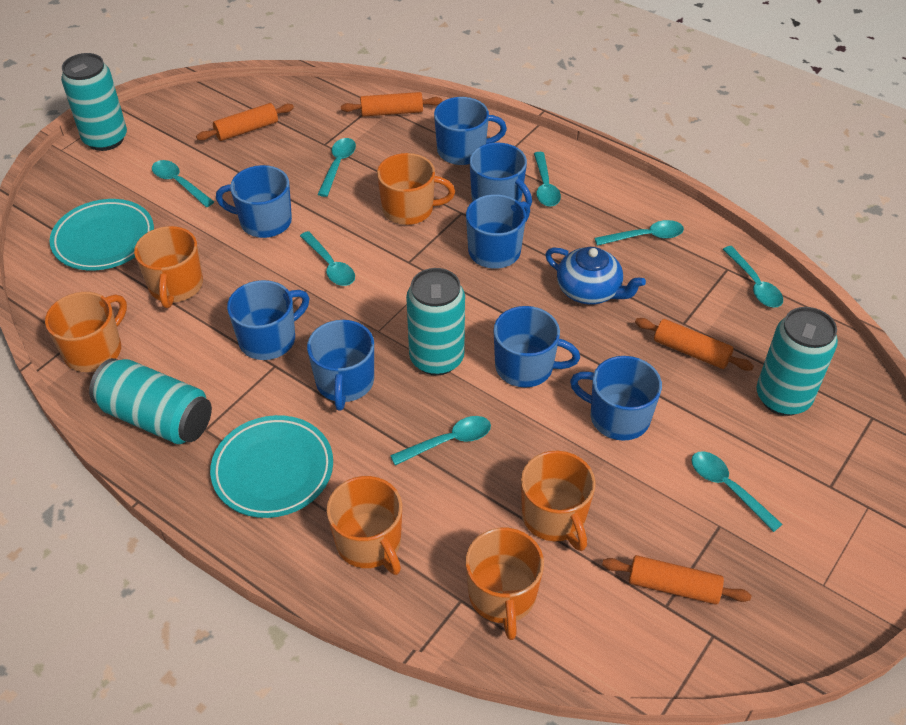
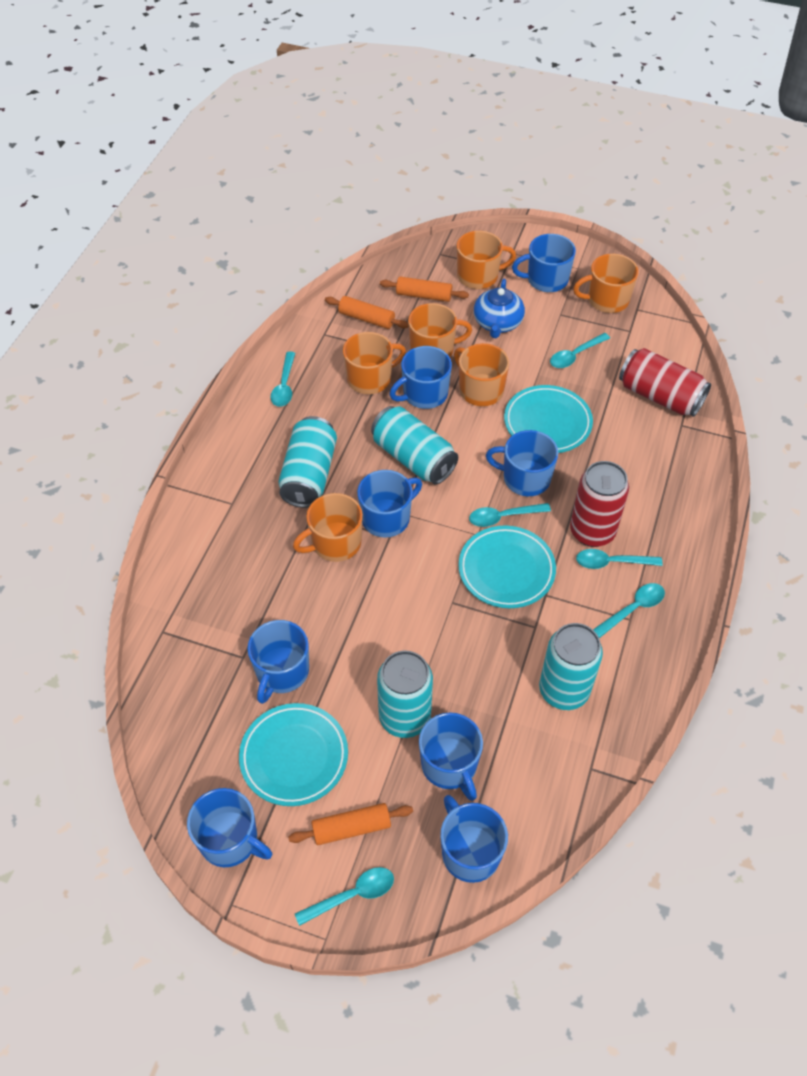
orange rolling pin: [196,103,294,141] [341,92,442,117] [602,555,751,605] [635,318,754,371] = 4 -> [288,803,413,845] [325,296,409,329] [380,276,469,302] = 3
red can: none = 0 -> [570,461,629,547] [619,348,711,417] = 2
turquoise plate: [50,199,154,270] [210,415,333,518] = 2 -> [239,703,348,806] [458,525,556,608] [504,385,593,453] = 3
turquoise spoon: [152,160,214,207] [300,231,355,286] [317,138,356,197] [390,416,491,465] [534,152,561,207] [594,220,684,246] [691,451,782,532] [723,246,783,308] = 8 -> [271,352,295,407] [295,867,394,926] [469,503,551,527] [550,333,610,368] [576,549,663,569] [593,583,665,638] = 6

